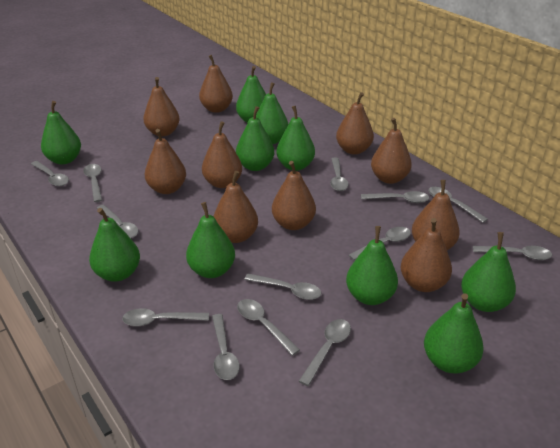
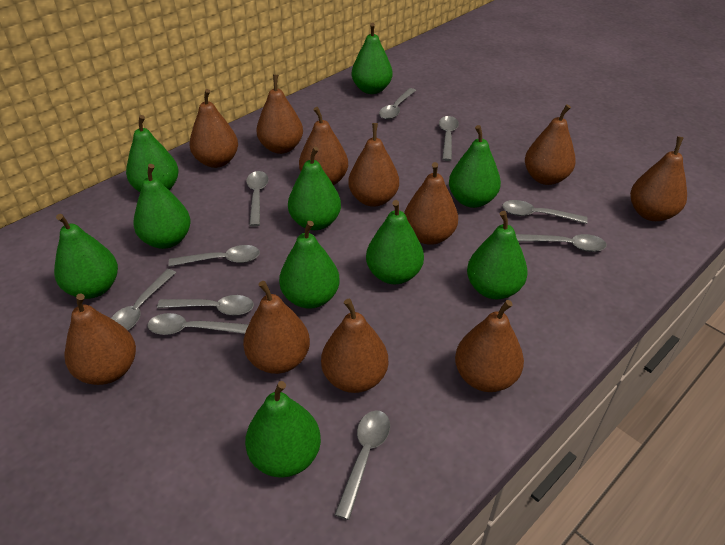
brown pear: [143,77,180,136] [145,129,186,194] [199,55,233,113] [202,121,242,188] [213,171,258,243] [272,161,316,230] [336,92,374,155] [371,118,412,184] [401,218,452,292] [412,180,460,250] = 10 -> [65,294,136,385] [189,89,238,168] [243,281,310,374] [256,75,303,154] [299,107,348,185] [321,299,388,393] [348,123,399,207] [404,162,458,245] [455,300,524,392] [525,104,576,185] [630,137,687,221] = 11
grey spoon: [31,161,69,186] [83,164,102,202] [97,205,138,238] [122,308,209,326] [212,314,240,380] [237,299,300,356] [244,273,322,300] [299,319,351,386] [330,158,349,191] [349,227,411,260] [361,191,429,203] [428,187,488,223] [473,246,552,260] = 13 -> [111,269,176,331] [147,313,249,335] [157,295,254,316] [169,245,260,267] [246,171,269,227] [335,410,390,520] [379,88,416,119] [439,116,459,161] [502,200,588,224] [516,234,607,252] = 10

